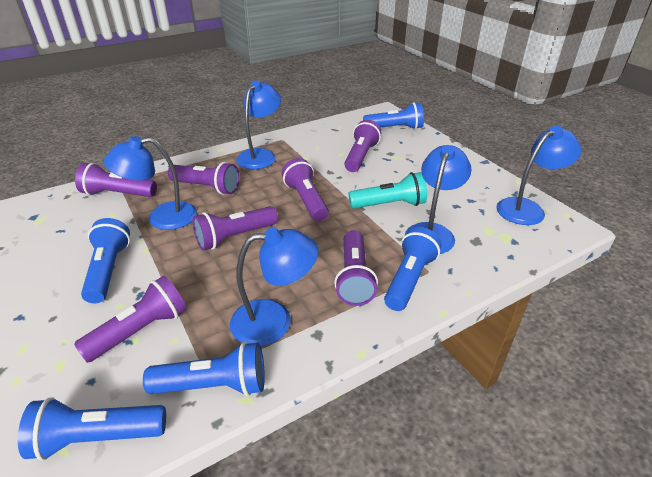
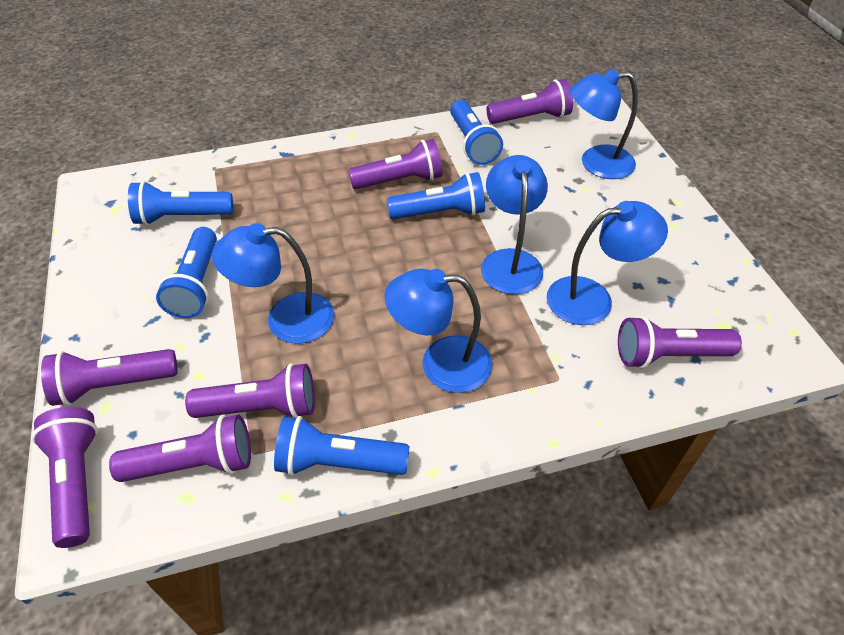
turquoise flashlight: [349,172,427,209] = 1 -> none = 0

